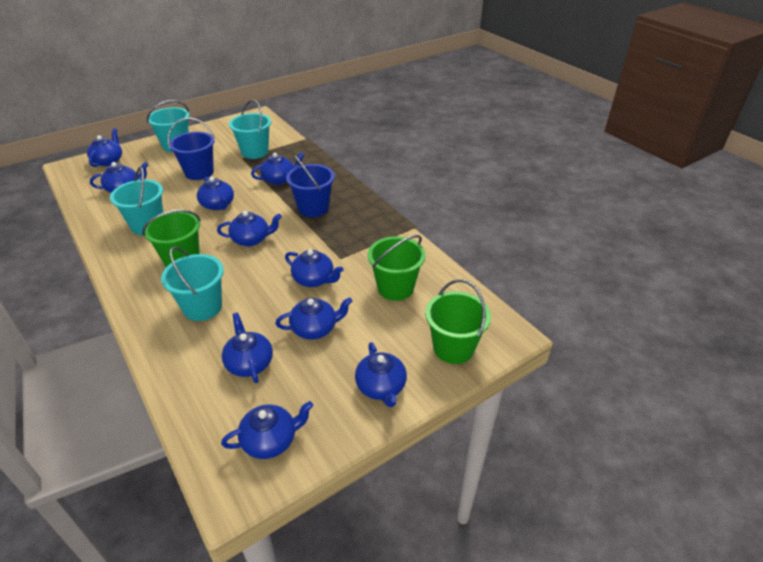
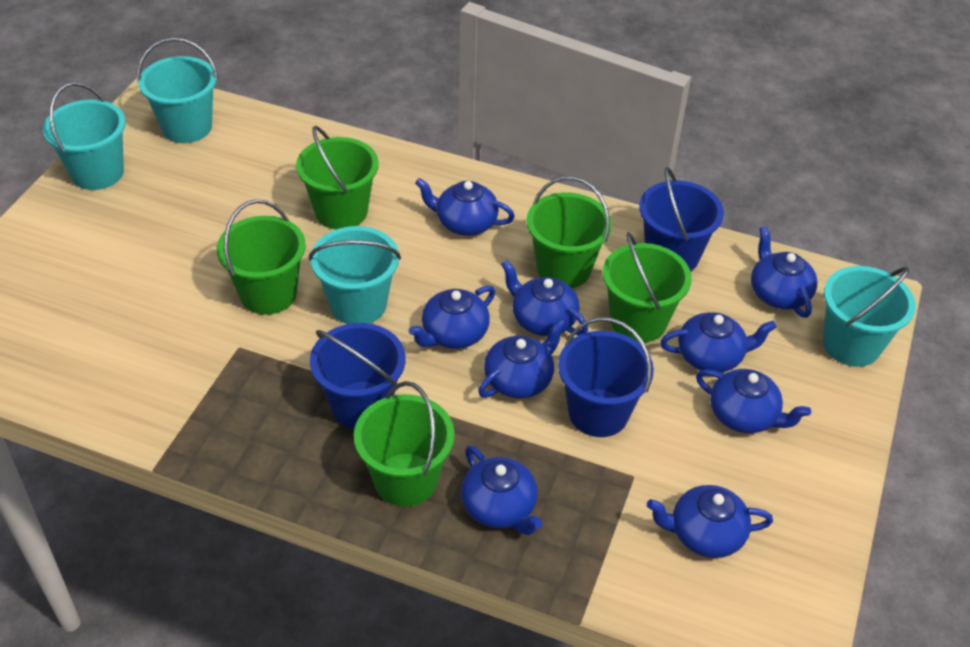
blue bucket: [167,118,215,180] [286,155,335,217] = 2 -> [310,323,405,429] [558,317,654,437] [639,167,724,272] = 3
blue teapot: [87,128,122,167] [90,162,148,193] [197,177,234,210] [217,211,282,246] [221,401,313,459] [222,313,273,383] [251,152,305,185] [275,297,352,340] [285,249,343,287] [355,342,407,407] = 10 -> [409,286,495,349] [415,178,515,236] [461,446,542,535] [478,318,566,399] [501,260,588,336] [647,485,773,558] [660,312,777,373] [696,369,811,433] [751,226,818,318] = 9
green bucket: [142,210,201,267] [368,235,425,301] [425,279,491,364] = 3 -> [217,199,306,315] [296,126,379,230] [354,381,455,507] [527,176,612,288] [603,232,692,343] = 5

